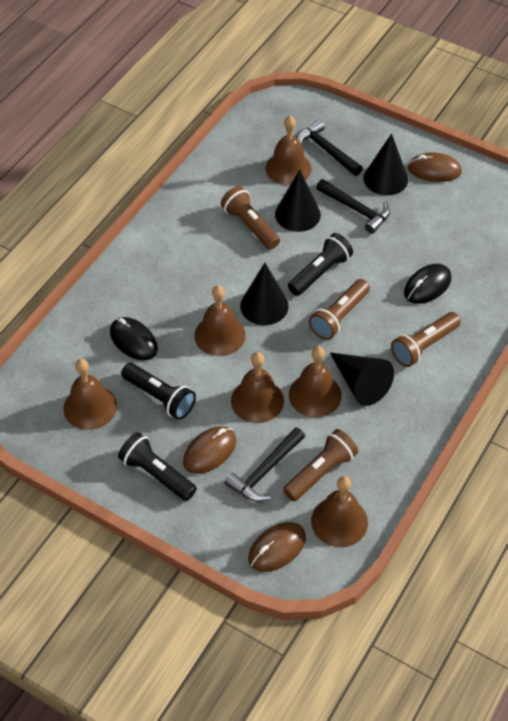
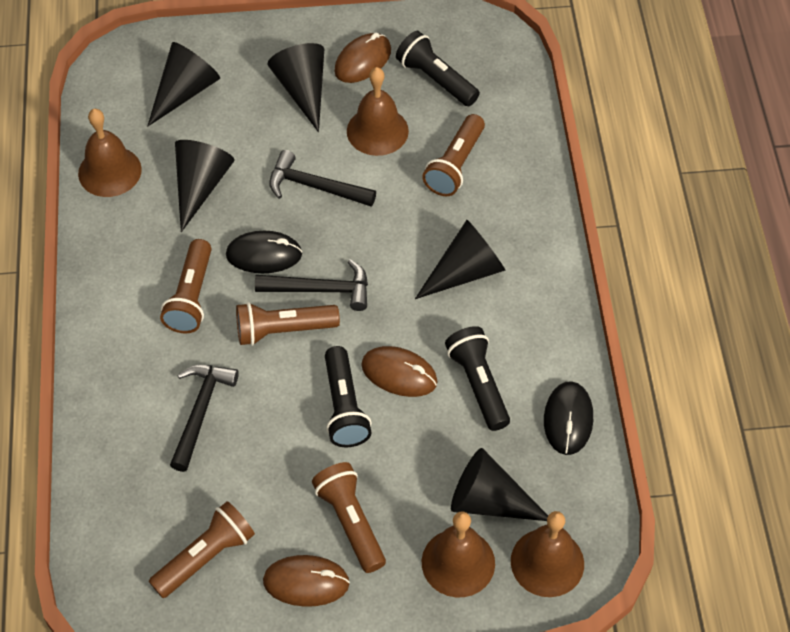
black cone: [240,263,289,325] [275,170,321,232] [330,352,394,406] [363,133,408,196] = 4 -> [147,42,220,127] [175,140,235,232] [268,43,324,132] [415,220,505,299] [451,448,548,521] = 5
brown bell: [64,359,117,430] [194,285,246,356] [231,352,284,423] [265,116,311,185] [289,346,342,417] [311,476,368,547] = 6 -> [78,109,142,197] [347,67,409,156] [422,511,495,597] [511,511,584,597] = 4
brown flashlight: [221,186,280,250] [283,429,358,501] [309,279,370,340] [391,312,461,367] = 4 -> [149,501,255,598] [160,239,211,333] [236,302,340,346] [312,462,386,573] [422,114,485,196] = 5

